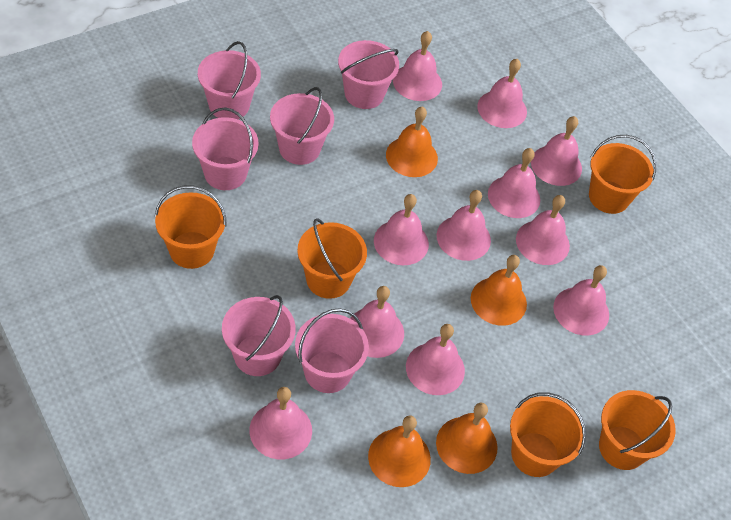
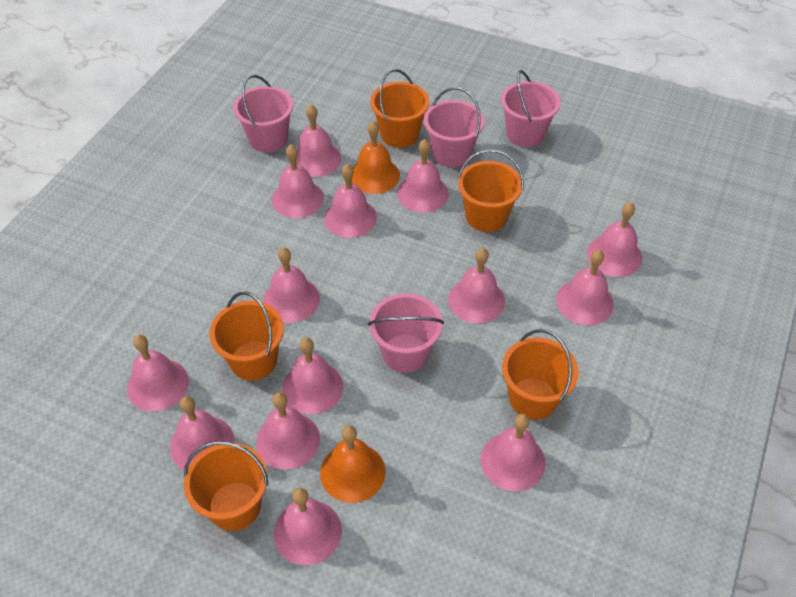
orange bell: [368,416,431,487] [386,107,438,177] [436,403,498,474] [471,255,527,326] = 4 -> [320,425,386,503] [351,121,400,194] = 2
pink bell: [249,387,312,459] [350,286,404,358] [374,194,429,265] [393,31,442,101] [406,324,465,395] [437,190,491,261] [477,59,527,128] [488,148,540,218] [516,195,570,265] [531,116,582,186] [553,265,609,336] = 11 -> [127,335,189,412] [170,396,235,470] [256,392,320,470] [263,247,320,323] [272,145,324,218] [274,487,342,566] [282,338,343,414] [296,105,341,177] [324,164,377,238] [397,139,449,213] [448,248,505,324] [481,414,546,491] [556,250,614,325] [587,202,642,277] = 14
pink bucket: [192,107,259,190] [198,41,261,119] [222,295,296,376] [270,87,334,165] [295,308,369,393] [338,40,399,109] = 6 -> [233,75,293,153] [368,293,444,373] [424,87,484,167] [501,70,561,147] = 4

